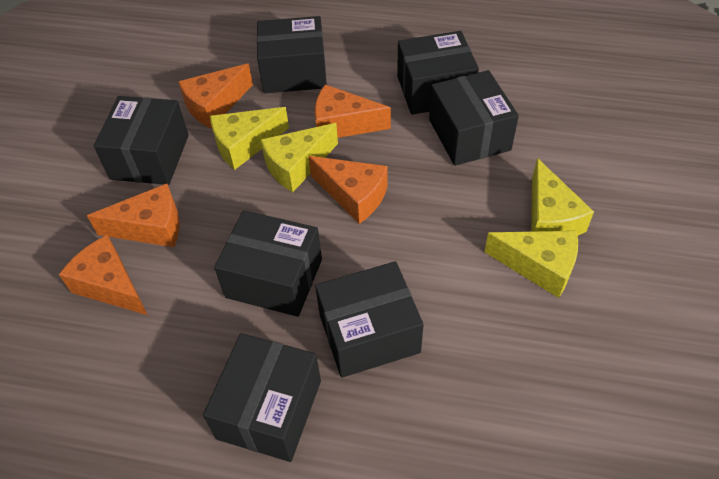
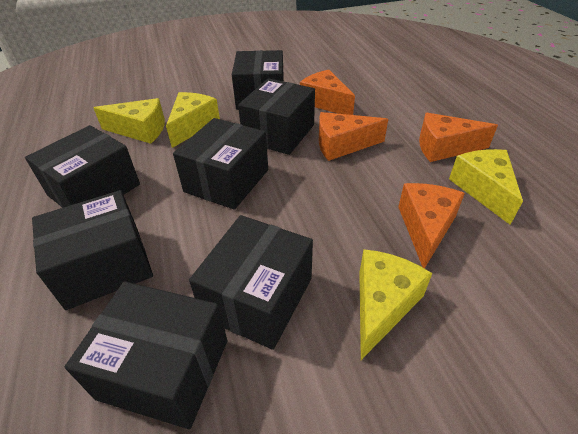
orange cheese: [59,235,148,315] [87,184,179,247] [178,64,253,128] [308,156,388,224] [315,84,391,138] = 5 -> [300,70,355,115] [319,112,388,161] [398,183,465,269] [419,113,498,162] = 4

